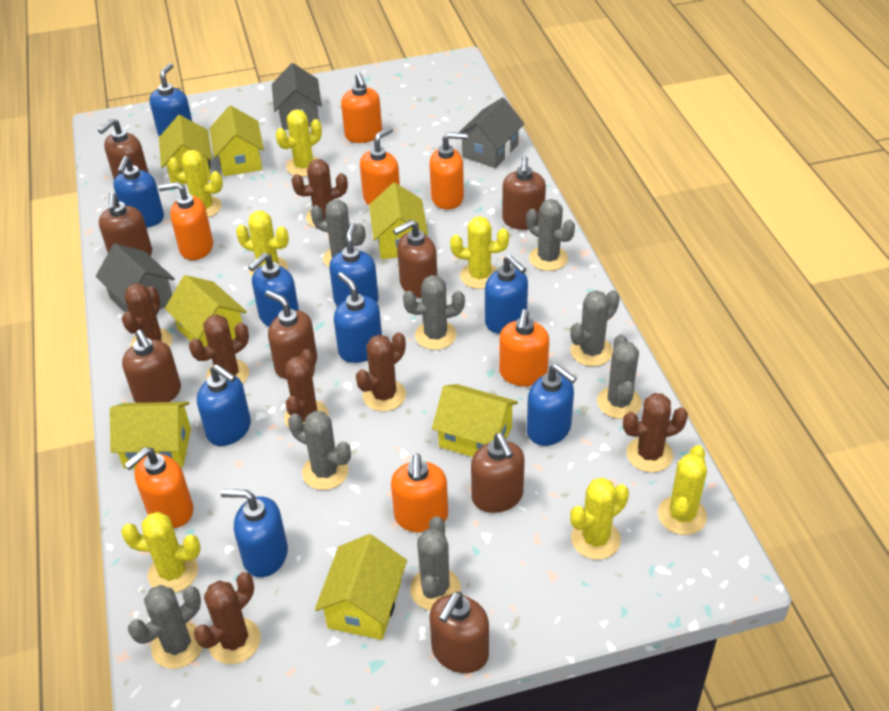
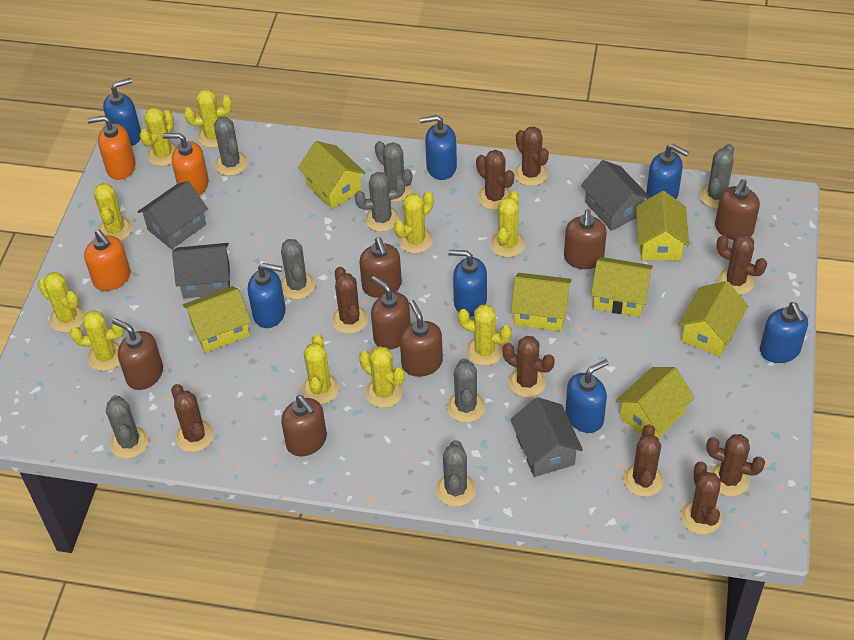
blue soap dispenser: [113,156,164,228] [150,63,192,137] [197,364,251,446] [221,489,288,577] [248,253,299,327] [329,223,378,306] [334,272,382,363] [485,255,528,334] [527,364,577,446] = 9 -> [103,78,141,146] [248,263,286,328] [420,115,457,180] [448,250,487,317] [565,359,609,433] [646,144,689,199] [760,302,808,363] = 7
brown cactus: [122,283,172,347] [189,314,249,384] [194,572,261,664] [284,349,329,427] [292,159,348,228] [356,332,406,411] [623,393,688,472] = 7 -> [171,384,214,452] [332,267,368,334] [476,150,514,210] [502,336,555,397] [514,126,549,186] [623,424,664,497] [681,461,722,535] [706,434,765,496] [716,234,767,295] = 9
brown soap dispenser: [98,118,149,179] [99,192,152,256] [122,330,181,403] [265,290,317,379] [393,220,437,298] [429,592,489,673] [471,433,525,513] [502,156,546,230] = 8 -> [112,318,163,390] [281,395,327,456] [359,237,402,298] [371,276,411,350] [400,300,443,377] [564,209,607,269] [715,179,760,240] = 7
grey house: [96,244,175,312] [272,63,322,130] [459,97,524,168] = 3 -> [138,181,208,249] [172,243,230,299] [510,397,583,477] [581,160,651,231] = 4
orange soap dispenser: [124,447,193,528] [158,182,213,260] [341,73,382,143] [360,127,400,205] [391,454,448,533] [430,132,468,210] [499,309,549,386] = 7 -> [84,230,131,291] [87,116,136,180] [163,133,209,195] = 3
yellow cactus: [121,512,201,593] [168,150,223,217] [236,211,289,276] [276,109,322,177] [450,216,509,289] [570,477,629,559] [658,445,707,535] = 7 -> [38,272,86,332] [70,310,125,371] [94,183,133,241] [140,108,177,166] [184,89,232,148] [302,334,339,404] [359,346,405,408] [394,191,434,254] [458,304,512,366] [490,191,525,257] = 10

